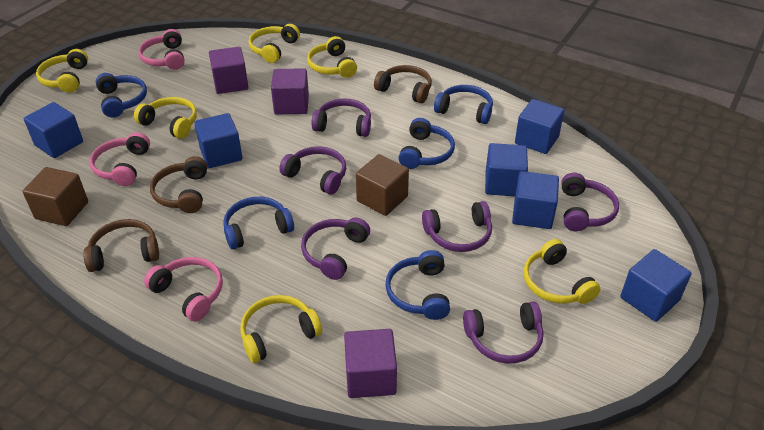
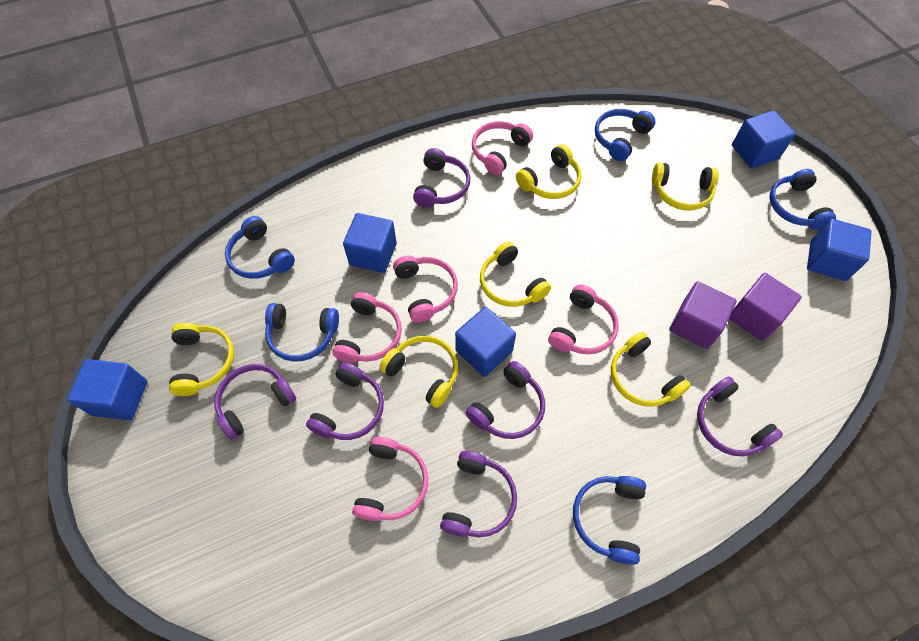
blue cube: [24,102,83,158] [194,113,242,168] [485,143,528,196] [512,171,559,229] [515,99,564,154] [620,249,692,322] = 6 -> [67,359,147,420] [343,213,397,273] [455,307,516,377] [732,110,795,168] [807,219,872,281] = 5
brown cube: [22,167,88,226] [356,154,409,216] = 2 -> none = 0
brown headphones: [83,219,159,272] [150,156,207,213] [374,65,432,103] = 3 -> none = 0
pink headphones: [90,132,150,186] [138,29,185,70] [144,257,223,322] = 3 -> [332,292,402,363] [352,437,428,521] [393,256,458,322] [472,121,533,175] [548,285,619,354] = 5
purple cube: [209,47,248,94] [271,68,309,114] [344,329,397,398] = 3 -> [669,281,737,349] [729,273,802,341] = 2

